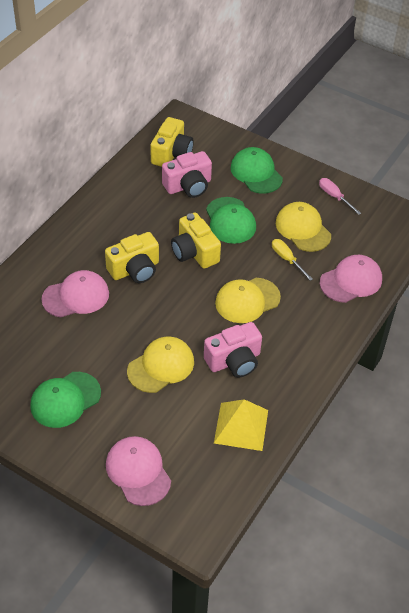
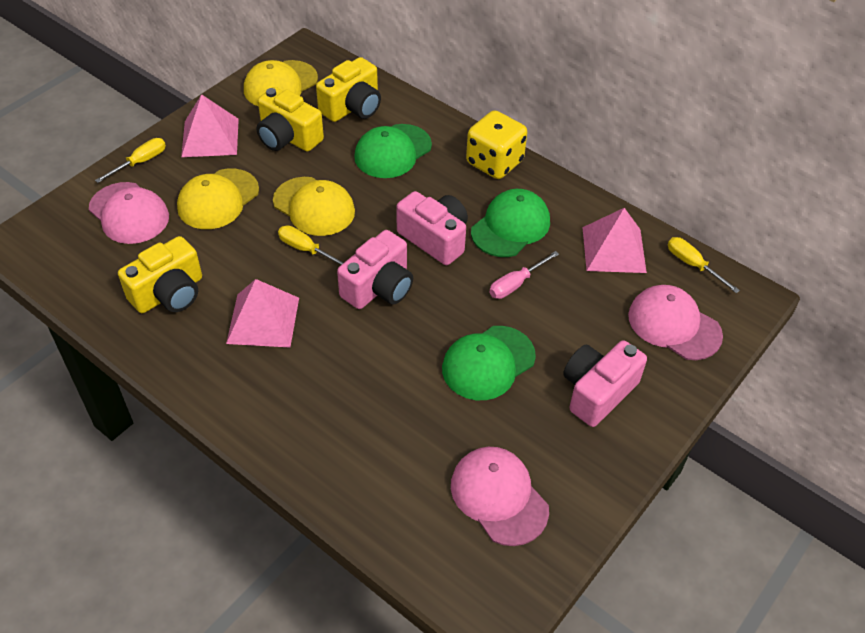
pink camera: [162,151,212,198] [204,322,262,378] = 2 -> [337,230,413,309] [396,191,468,265] [563,340,647,427] = 3
pink pyramid: none = 0 -> [181,94,239,157] [226,279,299,347] [582,208,647,273] = 3
yellow dice: none = 0 -> [466,110,527,179] = 1
yellow pyramid: [214,399,268,451] = 1 -> none = 0
yellow screwdriver: [272,239,313,281] = 1 -> [95,138,166,183] [278,225,344,265] [668,237,740,293] = 3

